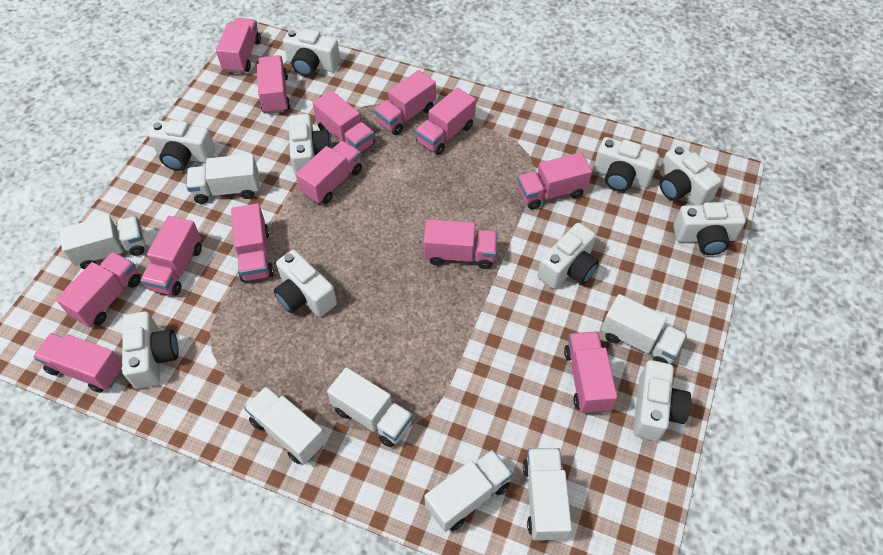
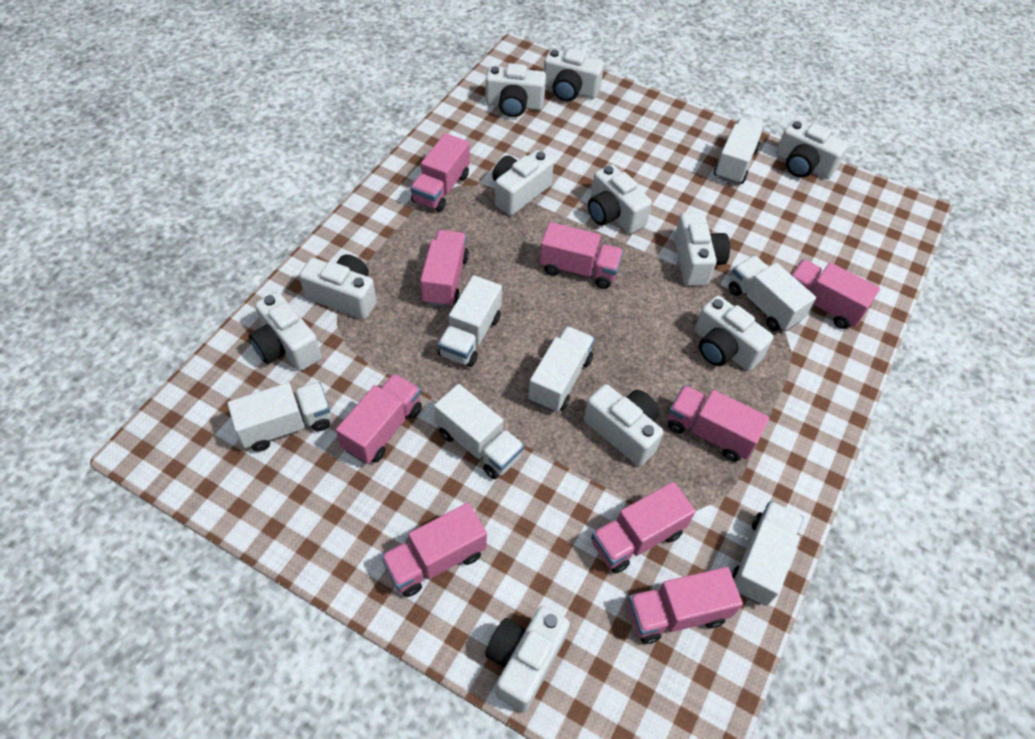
pink truck: [33,333,122,393] [56,252,140,327] [140,216,202,296] [216,18,261,74] [231,203,274,282] [257,55,290,114] [296,141,362,204] [313,90,375,152] [374,70,436,135] [415,87,476,155] [424,219,498,269] [517,152,592,210] [564,331,617,414] = 13 -> [336,373,422,464] [381,503,487,597] [410,133,470,212] [420,230,469,307] [539,222,623,289] [592,482,696,573] [628,567,743,644] [668,385,769,462] [791,259,880,329] = 9
white camera: [122,311,179,389] [148,120,215,171] [274,250,337,317] [283,28,340,77] [289,114,332,176] [538,223,599,289] [594,137,659,192] [633,360,691,441] [659,144,722,205] [673,202,746,255] = 10 -> [249,292,321,371] [299,254,377,319] [485,63,546,117] [485,606,570,712] [492,150,554,215] [543,48,604,102] [584,384,663,466] [588,165,652,234] [674,213,730,286] [695,296,774,371] [776,120,848,179] = 11

